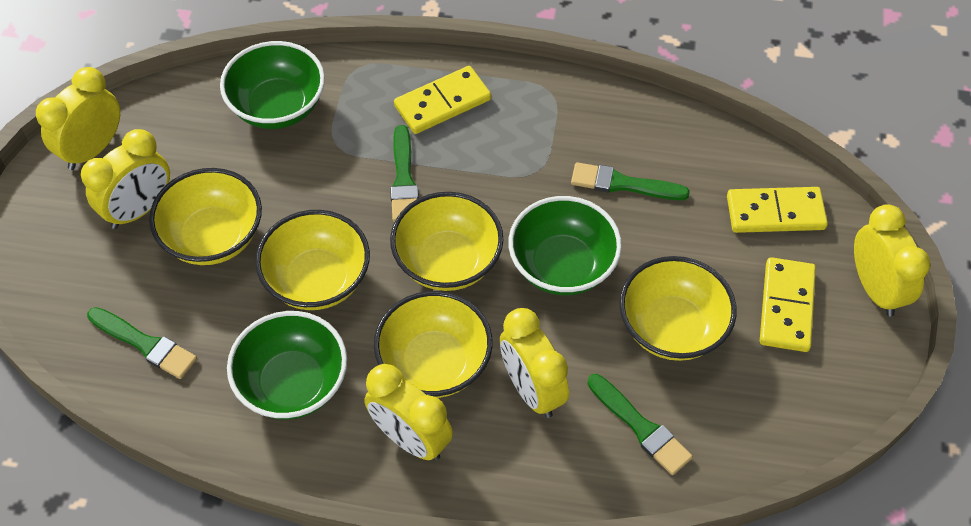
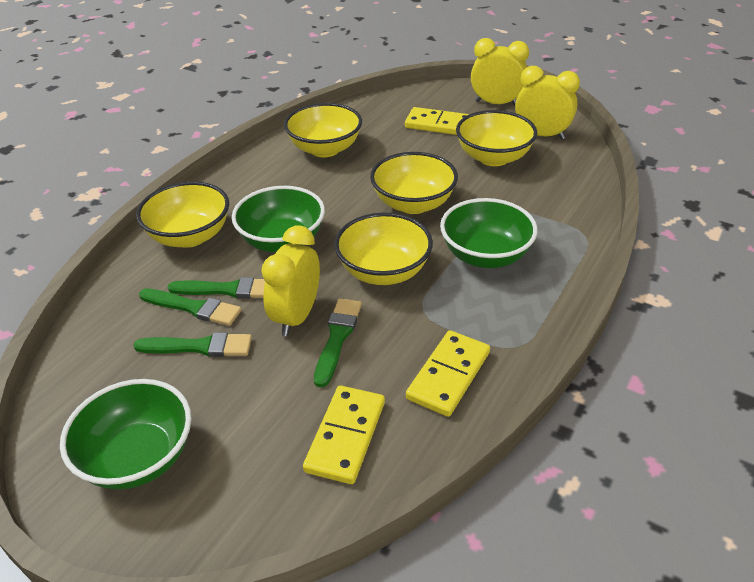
yellow clock: [36,67,120,170] [81,129,170,229] [364,364,453,461] [500,308,569,418] [854,204,930,316] = 5 -> [261,225,320,336] [471,38,529,106] [515,66,580,140] = 3

